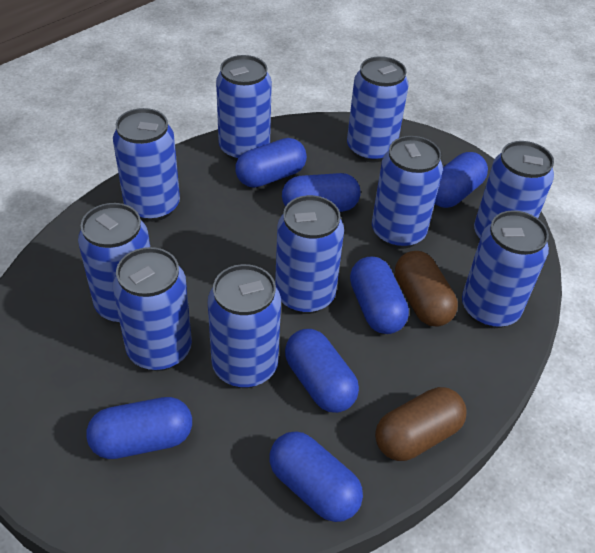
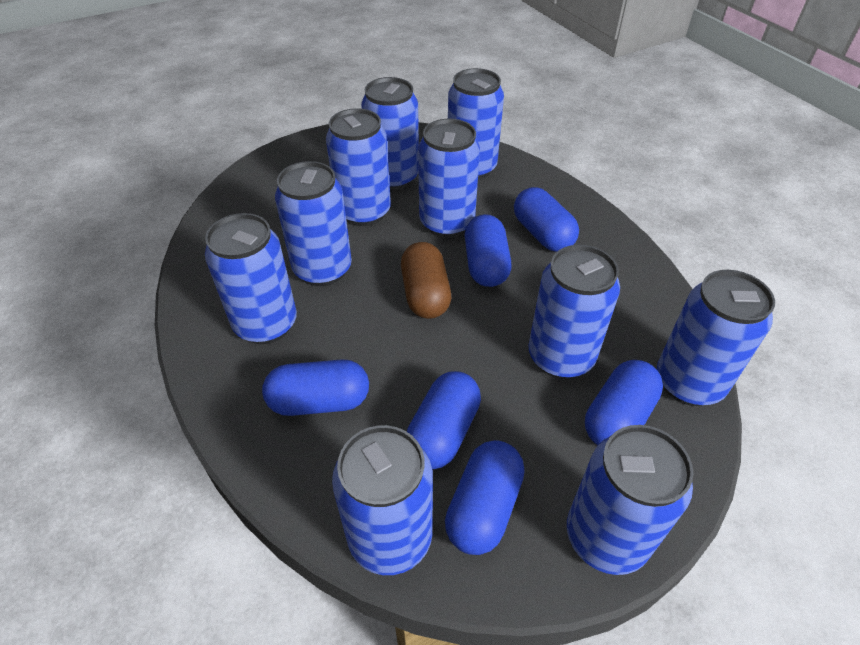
blue capsule: [86,397,192,459] [235,138,307,188] [270,431,363,522] [282,173,361,212] [285,329,359,413] [350,257,409,334] [435,152,488,208] = 7 -> [262,359,369,416] [406,371,481,469] [445,440,525,555] [465,214,511,287] [514,187,579,252] [585,360,663,445] = 6
brown capsule: [375,387,467,461] [395,251,458,327] = 2 -> [401,242,451,319] = 1

